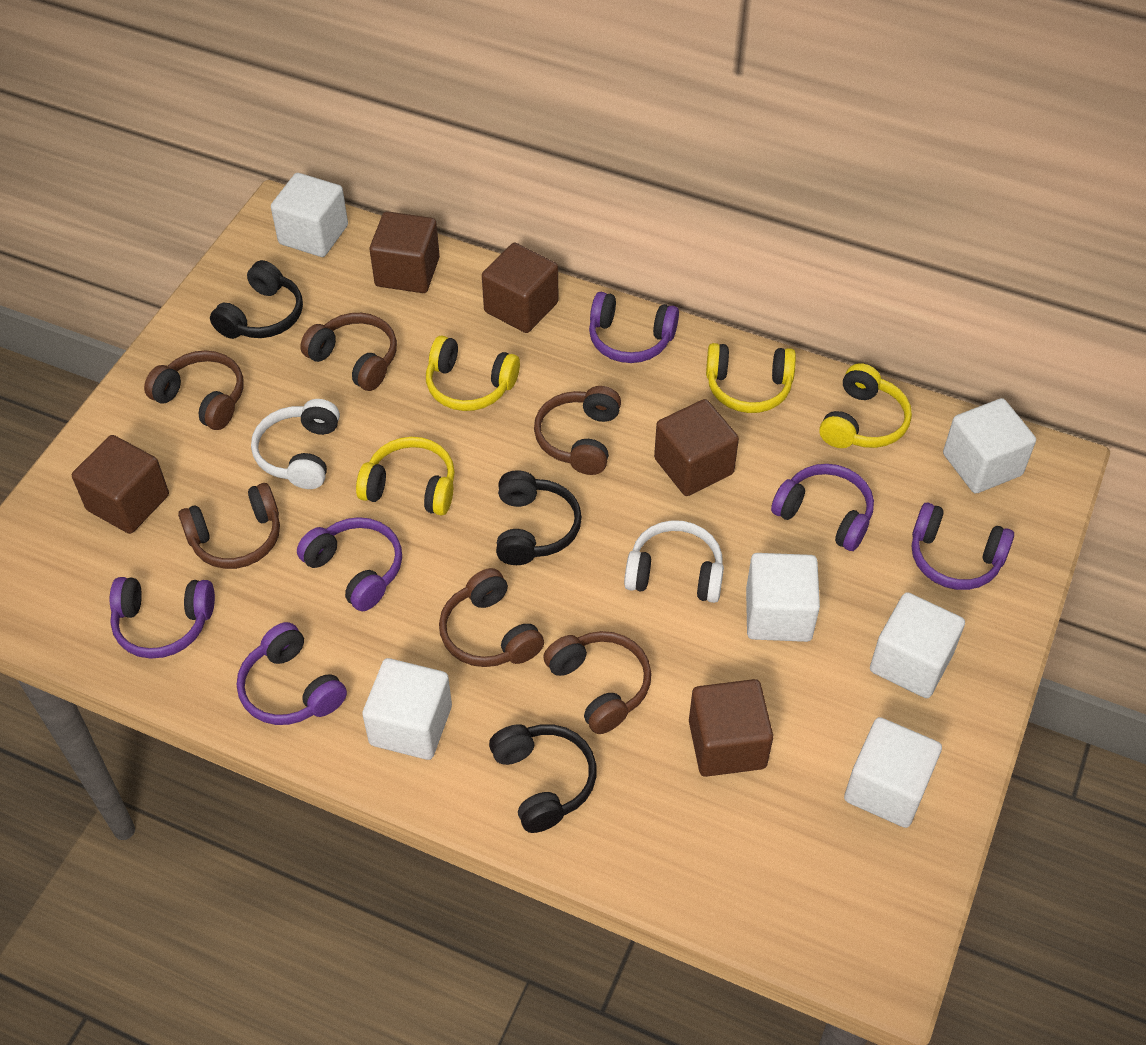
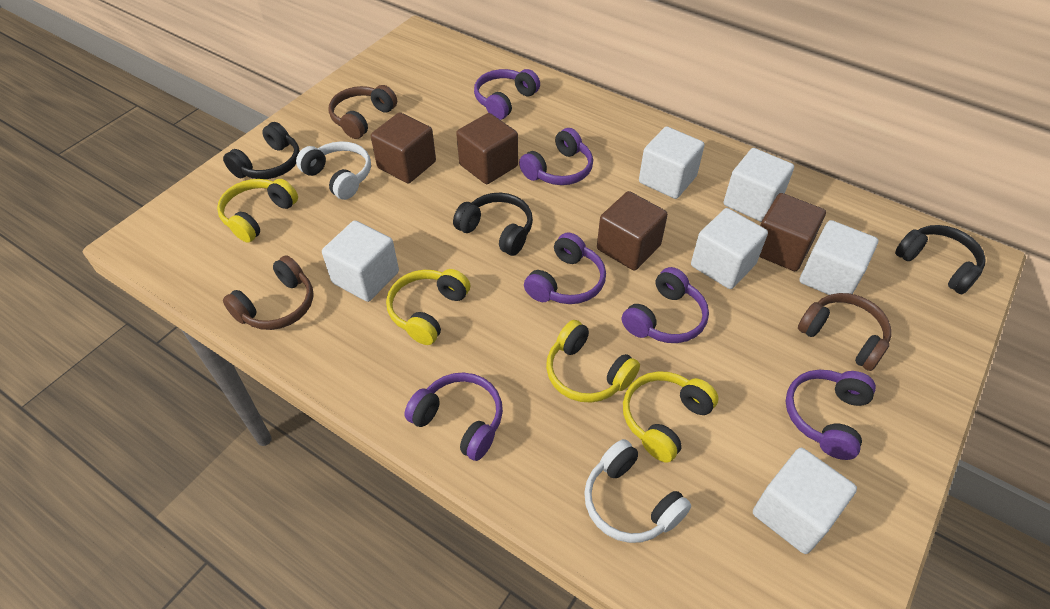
brown cube: [72,435,169,534] [370,211,440,293] [482,243,558,333] [654,399,739,496] [689,679,773,777] = 5 -> [371,112,436,183] [456,113,518,184] [597,191,668,271] [759,193,826,271] = 4
brown headphones: [144,350,243,430] [178,483,280,569] [300,313,397,391] [439,568,544,667] [534,386,621,475] [543,631,652,734] = 6 -> [223,255,313,330] [328,85,397,139] [798,293,891,371] = 3

